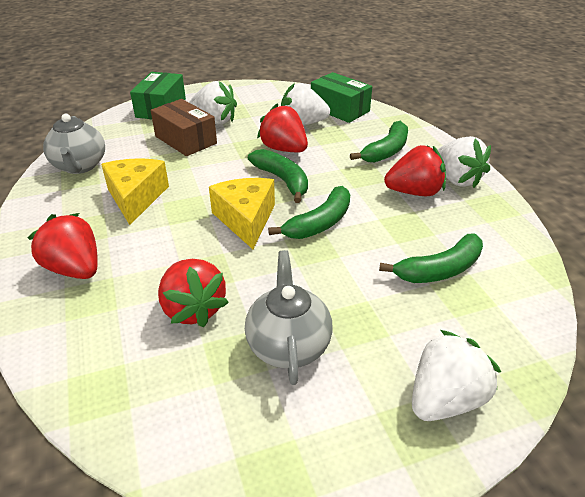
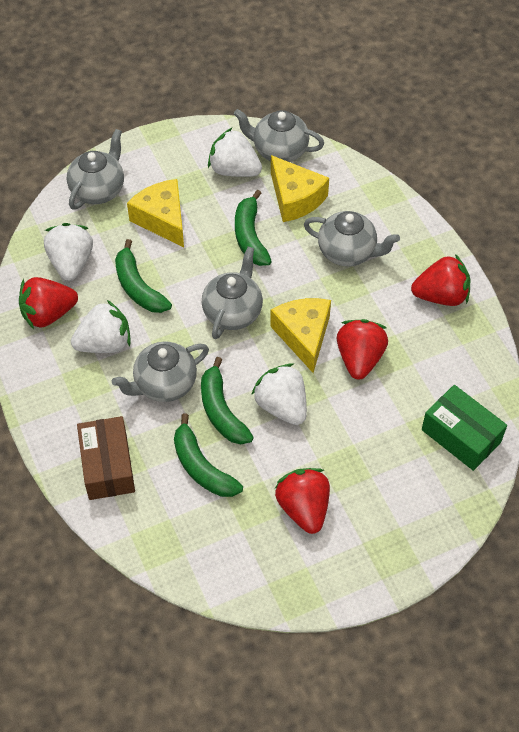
green box: [130,72,186,119] [311,72,372,123] = 2 -> [422,385,507,471] = 1
grey teapot: [43,114,105,174] [245,250,333,385] = 2 -> [67,129,124,210] [112,342,209,402] [202,247,263,339] [234,109,324,162] [304,211,400,266] = 5
yellow cheese: [101,158,169,225] [209,178,275,249] = 2 -> [127,179,184,248] [270,298,331,373] [271,155,329,222] = 3

